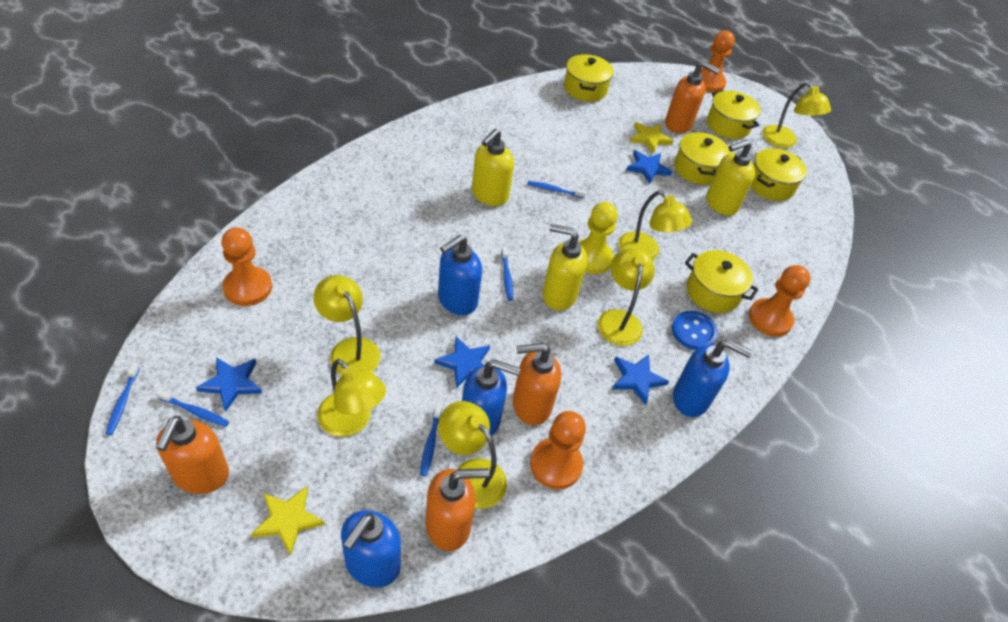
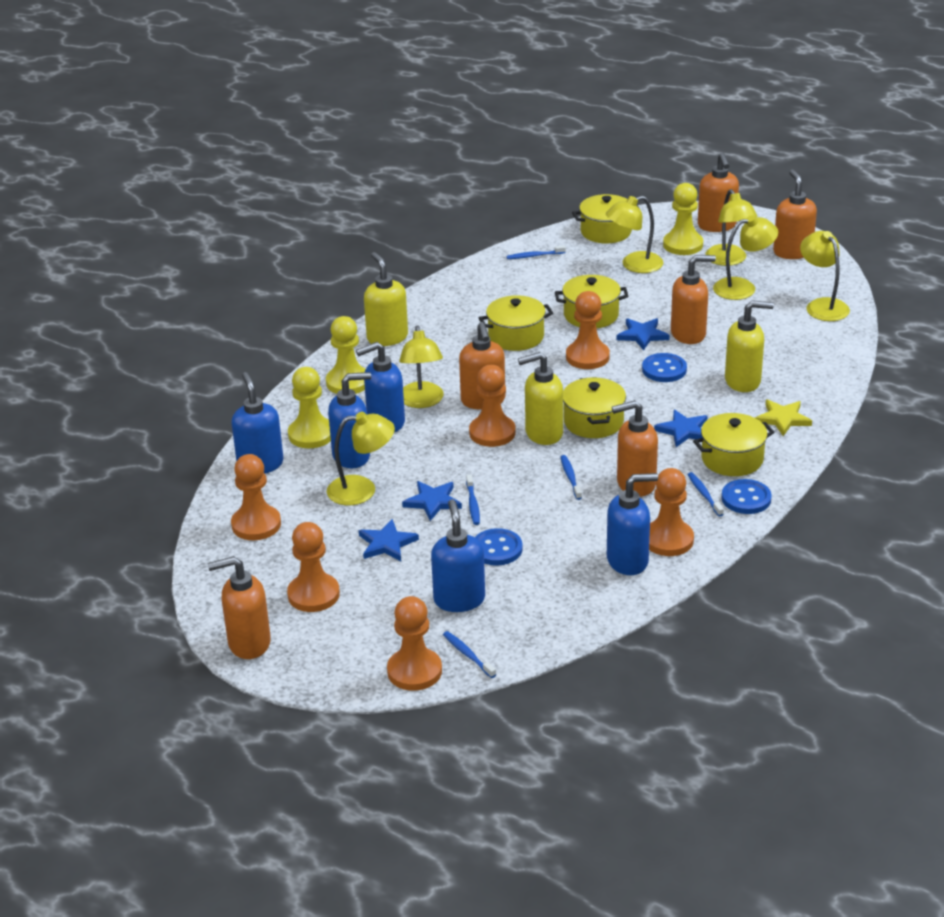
blue button: [672,311,718,350] = 1 -> [475,528,523,566] [642,353,687,382] [721,479,772,514] = 3
blue soap dispenser: [341,510,401,588] [438,235,482,315] [462,359,521,436] [673,339,752,417] = 4 -> [231,372,284,474] [328,372,371,468] [356,342,405,432] [431,499,485,612] [607,473,658,575] = 5
orange pawn: [221,227,272,306] [530,411,586,489] [700,30,735,93] [749,265,810,337] = 4 -> [231,454,281,540] [287,522,340,612] [387,596,442,691] [469,365,516,447] [566,291,610,369] [649,468,694,556] = 6
orange soap dispenser: [156,416,229,494] [425,468,489,551] [513,343,561,425] [665,61,720,134] = 4 -> [208,556,271,659] [459,322,505,409] [612,400,658,497] [671,255,716,344] [698,153,739,232] [773,170,817,259] = 6
yellow pawn: [578,202,618,274] = 1 -> [288,367,331,448] [326,316,366,394] [663,183,703,255] = 3
yellow star: [251,486,325,556] [630,122,674,154] = 2 -> [755,399,812,436] = 1

